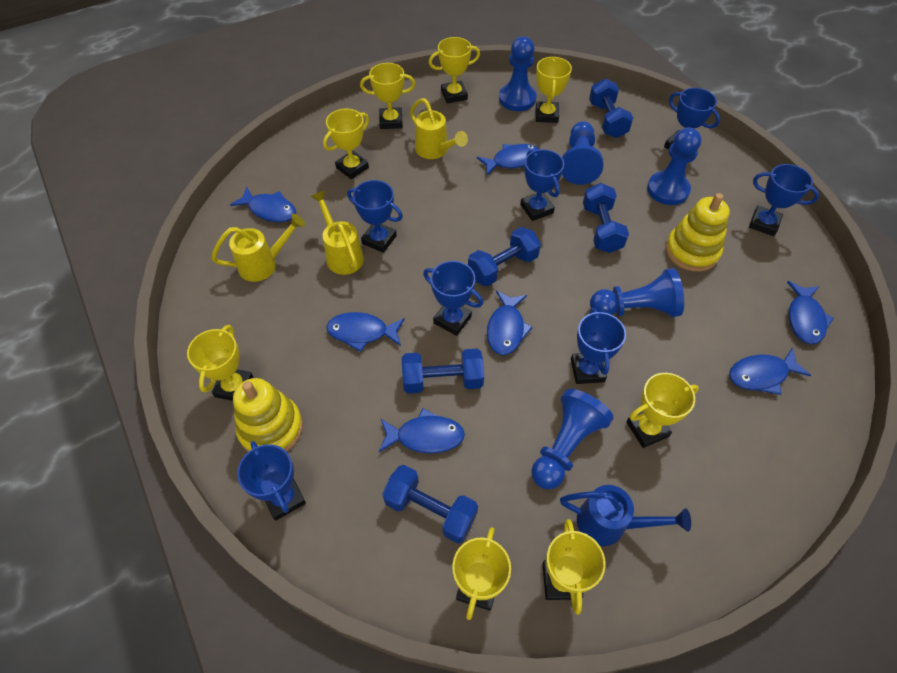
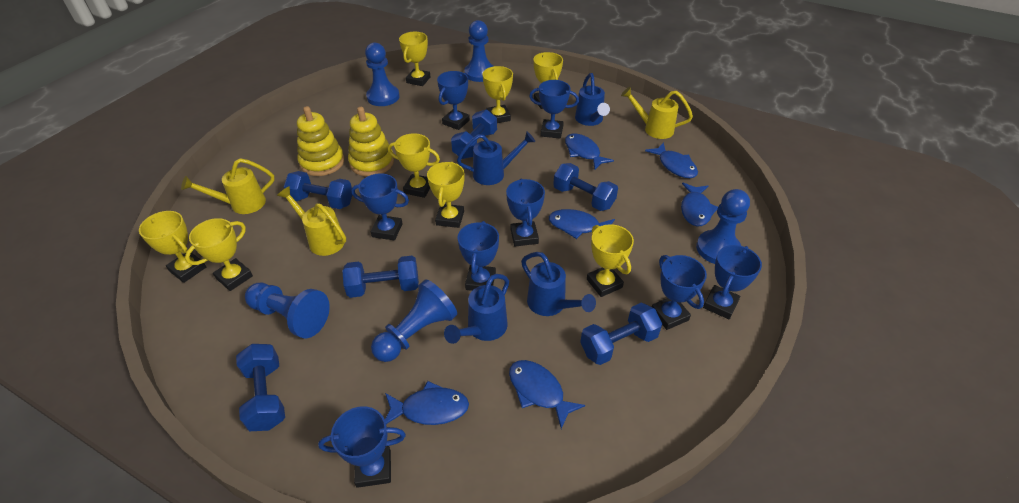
blue dumbbell: [382,465,478,543] [402,349,484,394] [468,227,541,286] [583,183,629,253] [589,78,633,138] = 5 -> [236,344,285,431] [284,171,352,209] [342,256,419,298] [451,110,497,159] [553,163,618,211] [580,303,662,365] = 6
blue fish: [230,186,296,222] [326,312,405,352] [379,408,465,453] [477,144,540,175] [487,291,533,355] [729,347,811,395] [787,281,834,344] = 7 -> [385,381,469,425] [509,360,585,429] [549,209,615,239] [565,133,614,170] [645,142,698,178] [681,183,718,226] = 6
blue trophy: [237,441,306,521] [347,180,403,253] [423,261,483,336] [520,149,564,221] [571,308,626,384] [664,88,720,150] [749,164,819,236] = 7 -> [318,406,406,488] [351,173,409,241] [437,71,470,130] [458,221,499,291] [506,179,545,246] [529,80,579,139] [652,255,707,330] [703,245,762,319] = 8
blue watering can: [560,485,691,546] = 1 -> [444,274,509,344] [457,131,535,185] [521,252,596,316] [575,73,610,126] = 4

